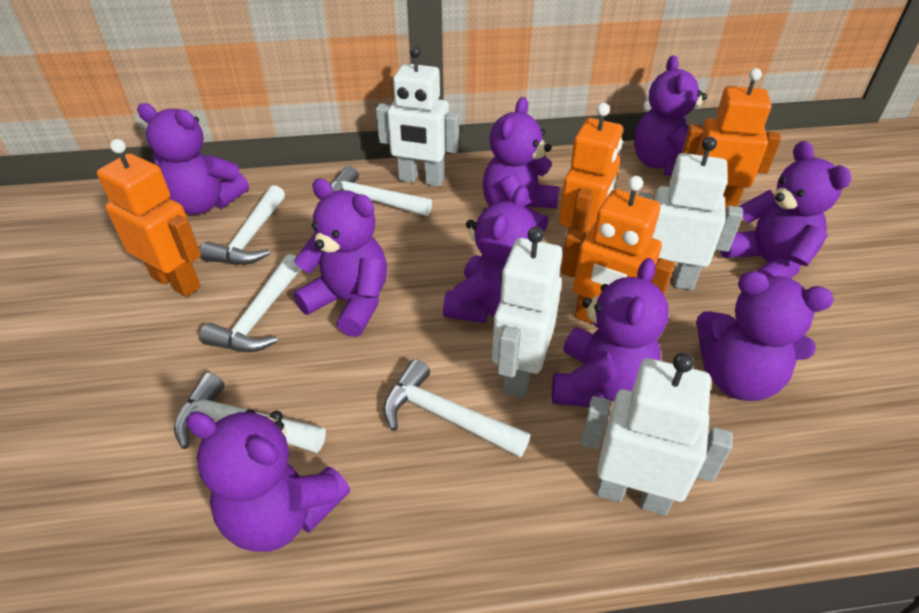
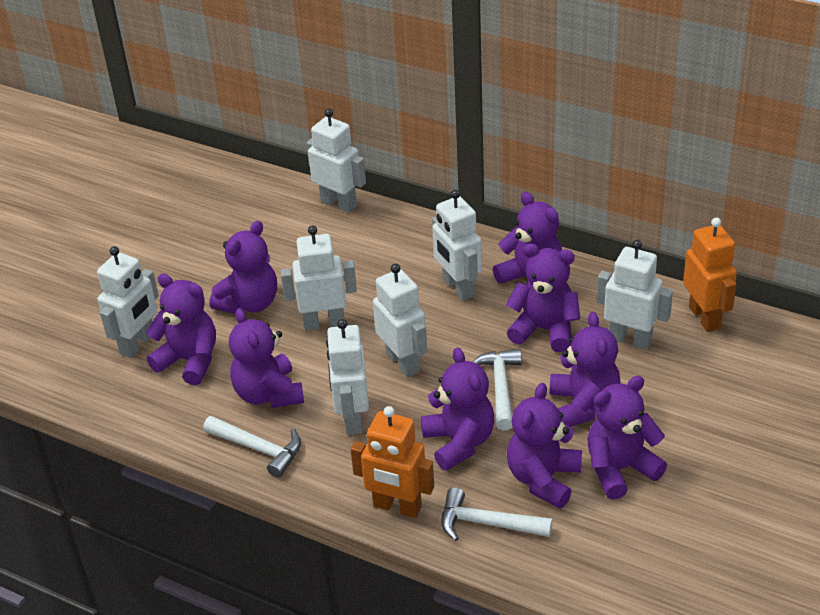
orange robot: [97,139,201,297] [559,103,623,239] [561,176,675,324] [682,68,781,211] = 4 -> [350,406,434,518] [683,218,737,332] = 2
white hammer: [174,373,326,453] [200,185,285,265] [200,254,301,352] [331,166,432,216] [383,359,530,458] = 5 -> [203,416,301,478] [441,487,553,541] [473,349,522,430] = 3
white robot: [376,46,459,187] [492,227,562,398] [580,352,733,516] [639,137,743,290] = 4 -> [97,246,159,358] [281,226,357,331] [306,109,366,213] [326,319,369,435] [373,263,427,377] [432,190,482,301] [597,240,673,350] = 7

